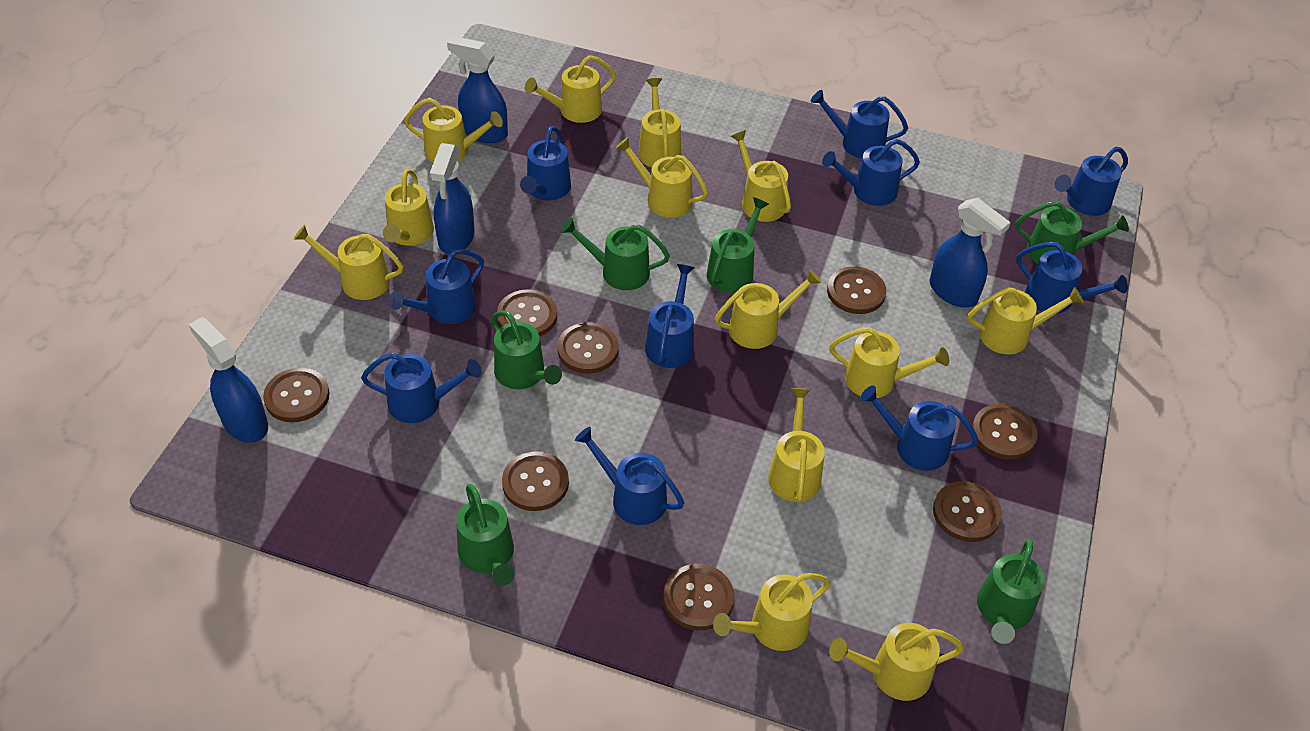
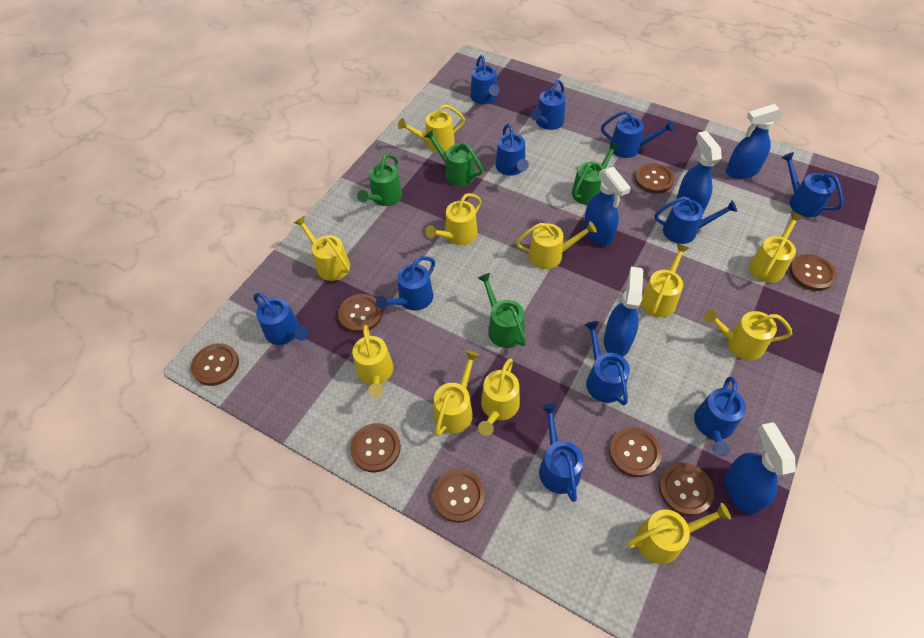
blue spray bottle: [189,317,268,443] [430,143,475,254] [447,36,508,143] [929,198,1011,307] = 4 -> [584,167,631,245] [604,266,643,357] [676,131,722,213] [725,422,796,514] [726,104,784,179] = 5
blue watering can: [361,353,481,423] [389,249,484,324] [520,126,571,200] [575,427,684,525] [645,264,695,368] [811,90,908,159] [822,139,920,206] [860,386,979,471] [1016,242,1128,314] [1055,147,1128,216] = 10 -> [253,293,309,345] [376,256,435,310] [470,55,500,104] [495,124,529,176] [531,80,566,130] [539,404,583,502] [584,321,630,405] [601,111,674,158] [655,196,737,244] [694,376,746,456] [781,152,843,217] = 11
green watering can: [456,484,515,586] [491,310,562,389] [561,218,670,290] [707,197,769,293] [977,539,1045,644] [1015,200,1129,264] = 6 -> [357,154,402,206] [424,129,483,186] [478,273,526,348] [572,142,620,205] = 4
yellow watering can: [294,225,403,300] [383,169,434,246] [404,98,503,163] [525,55,616,123] [616,137,708,218] [638,78,681,167] [713,573,831,651] [715,269,821,349] [730,130,791,222] [768,388,825,503] [829,327,949,398] [829,623,964,701] [968,287,1084,354] = 13 -> [294,216,350,281] [353,325,393,398] [398,105,465,152] [425,193,481,245] [434,350,480,436] [478,358,520,436] [516,221,597,269] [627,503,731,564] [641,243,689,317] [704,309,792,360] [749,212,804,283] = 11

